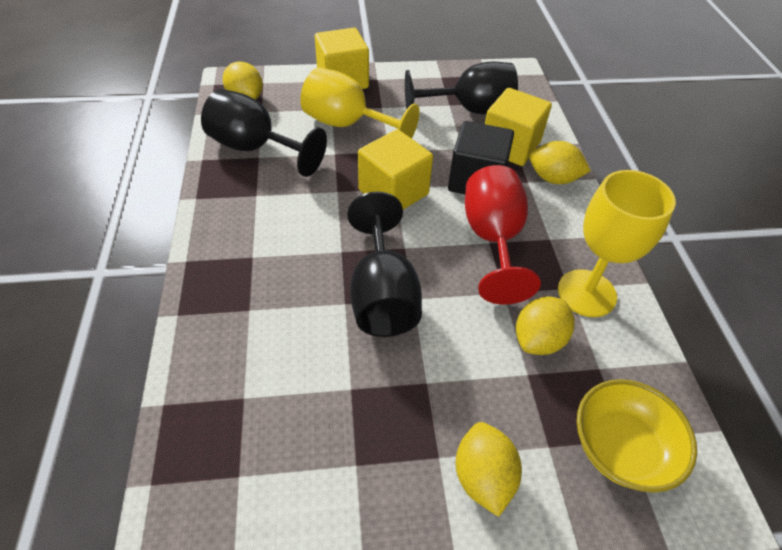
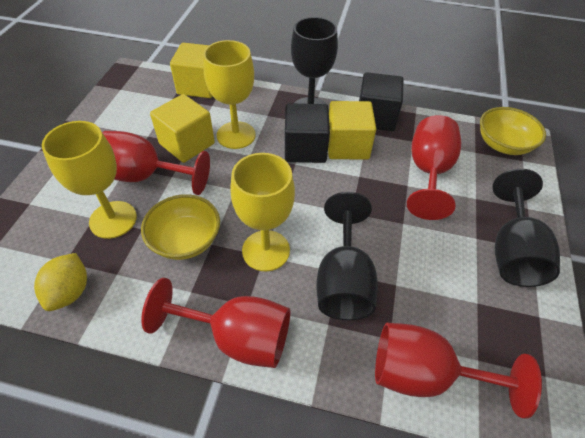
black cube: [448,121,514,194] = 1 -> [285,103,330,163] [359,72,404,131] = 2
red goblet: [465,165,541,304] = 1 -> [102,131,210,195] [141,278,290,368] [375,323,542,419] [407,115,461,220] = 4
yellow bowl: [577,379,697,493] = 1 -> [141,194,220,260] [480,107,546,155] = 2
yellow goblet: [300,67,419,139] [558,170,676,317] = 2 -> [42,121,137,239] [203,40,256,149] [230,153,295,272] = 3
yellow lemon: [223,61,263,100] [456,422,522,517] [516,297,575,355] [529,141,591,184] = 4 -> [34,253,87,311] = 1

